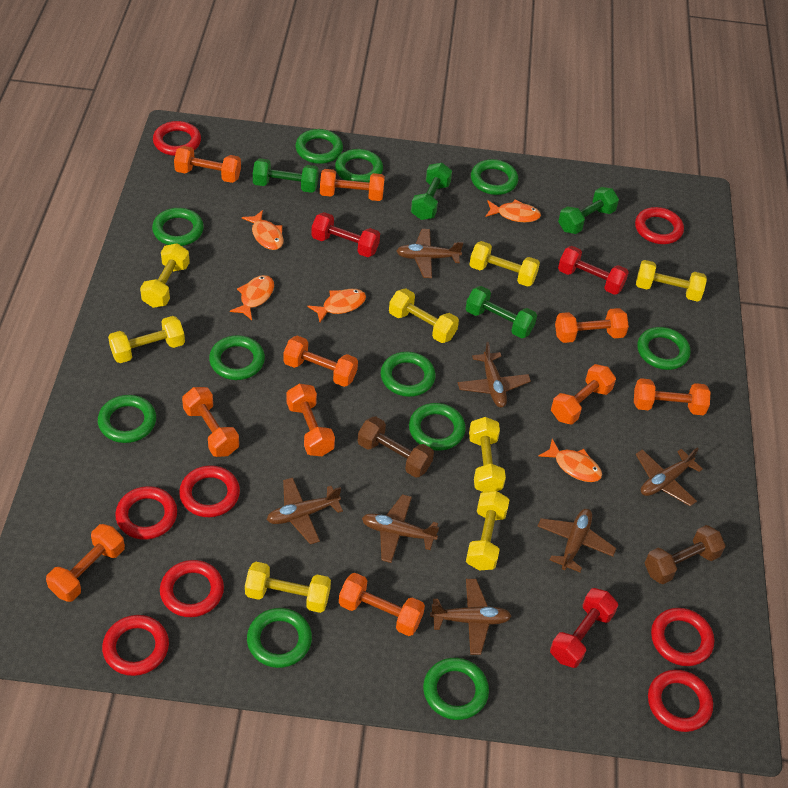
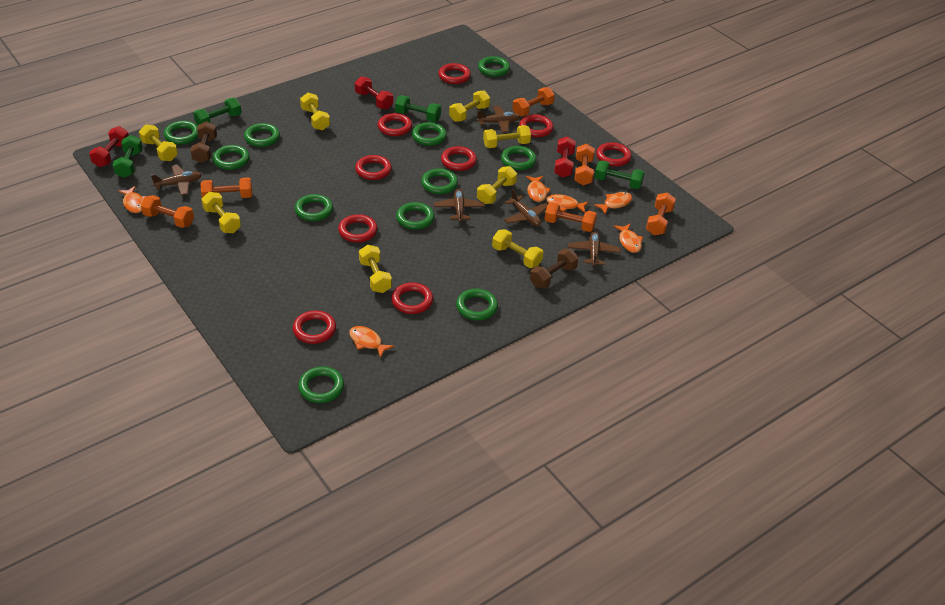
brown plane: [267,477,343,544] [362,494,439,563] [396,229,463,278] [430,579,511,655] [458,342,531,408] [537,509,616,572] [636,447,703,506] = 7 -> [151,165,202,195] [434,189,485,223] [477,105,520,132] [504,189,547,226] [568,231,621,267] = 5
orange dumbbell: [46,524,125,602] [174,146,241,183] [182,387,239,457] [283,336,358,387] [287,384,335,456] [320,169,385,201] [339,573,425,636] [551,364,616,424] [555,308,629,343] [634,378,710,415] = 10 -> [141,195,194,228] [200,177,252,198] [512,87,555,116] [544,202,597,232] [574,144,595,185] [646,192,676,235] = 6
orange fish: [230,275,274,320] [242,210,284,250] [308,289,366,322] [485,199,541,222] [538,439,602,482] = 5 -> [118,186,146,213] [349,326,394,358] [526,176,551,202] [546,194,589,213] [594,192,632,214] [613,224,643,253] = 6
red ring: [102,615,169,676] [115,486,177,540] [153,121,201,156] [160,560,224,617] [179,465,240,517] [635,207,684,244] [648,670,713,732] [651,608,714,666] = 8 -> [293,311,336,344] [338,214,377,242] [355,155,392,180] [378,113,412,136] [391,282,433,314] [438,63,471,84] [441,146,477,171] [519,114,553,137] [596,142,632,167] = 9

